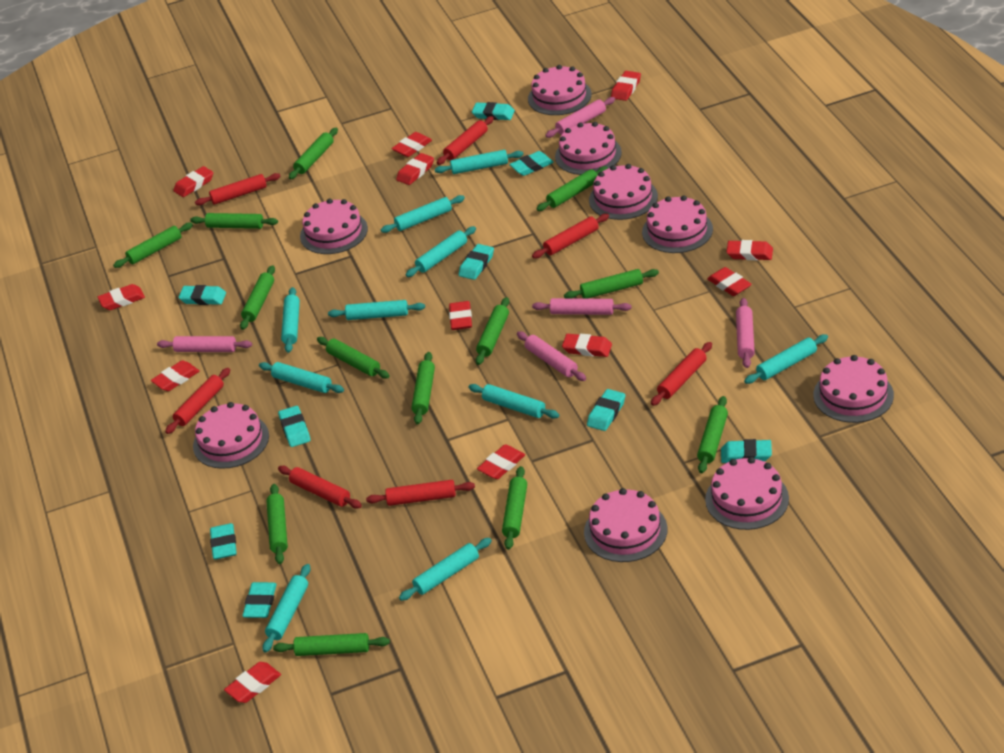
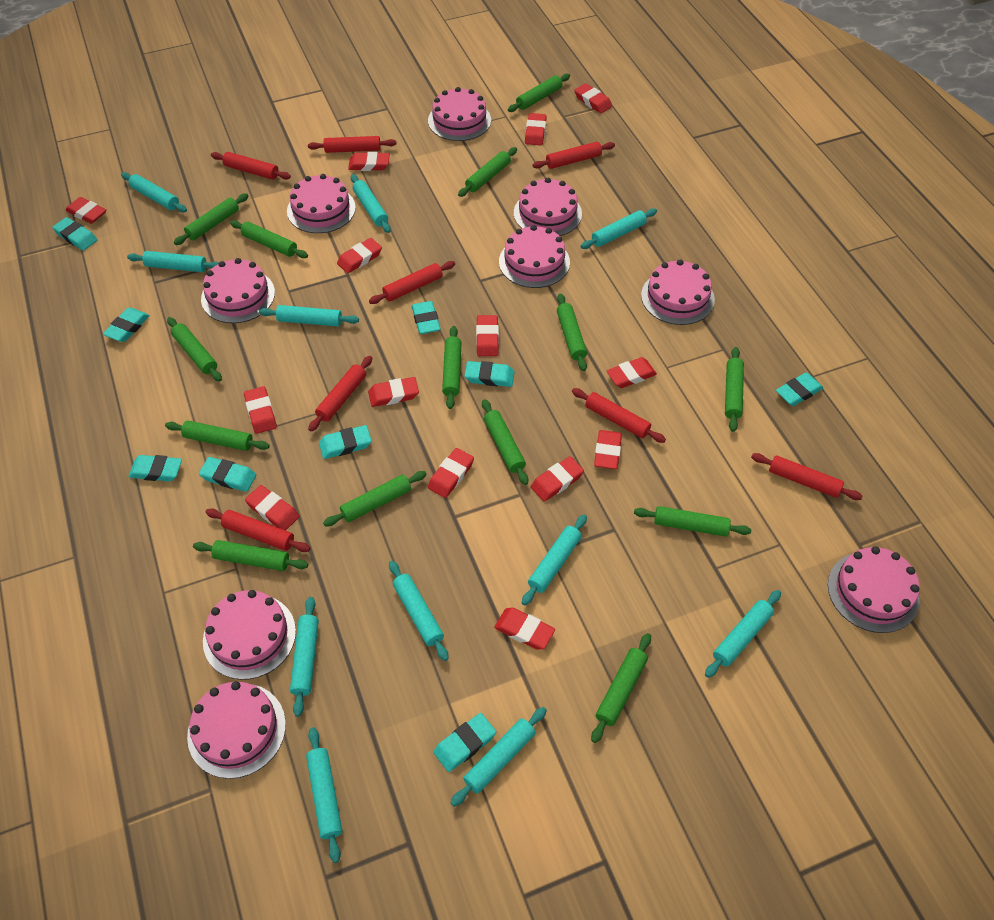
green rolling pin: [113,223,193,268] [190,213,278,229] [240,265,275,330] [266,484,288,564] [273,633,390,656] [289,128,338,179] [317,337,390,379] [411,352,435,424] [476,297,509,365] [502,466,527,550] [536,166,608,211] [564,269,659,299] [697,396,728,473] = 13 -> [165,420,270,451] [167,317,222,382] [174,193,248,245] [193,540,308,571] [230,220,308,258] [323,471,427,526] [442,326,461,409] [458,147,517,197] [482,399,528,485] [508,74,570,112] [557,293,587,371] [591,633,651,743] [634,506,751,537] [725,347,744,432] = 14
pink rolling pin: [157,336,252,352] [517,331,586,381] [532,298,632,315] [545,97,615,138] [736,298,755,368] = 5 -> none = 0
red eraser: [98,284,145,310] [151,360,200,391] [173,166,213,197] [224,662,281,703] [391,132,432,157] [396,153,434,185] [449,301,472,330] [477,444,525,479] [562,334,612,357] [611,71,641,101] [707,267,752,296] [726,240,773,260] = 12 -> [65,197,106,224] [244,386,277,434] [245,485,300,530] [337,238,382,273] [348,152,390,171] [368,377,419,407] [428,448,474,498] [476,315,499,356] [494,608,555,650] [525,113,547,145] [531,456,584,502] [574,83,612,113] [594,430,622,469] [607,357,657,388] = 14
red rolling pin: [165,368,230,434] [195,173,281,205] [278,466,362,509] [366,480,475,506] [437,116,494,165] [532,214,609,258] [651,342,712,406] = 7 -> [206,508,310,552] [211,152,291,180] [308,136,396,153] [308,356,372,432] [369,261,455,304] [532,142,615,169] [572,388,666,443] [751,453,863,500] = 8
turquoise rolling pin: [259,362,344,393] [262,564,310,653] [281,287,300,353] [328,300,425,320] [381,195,465,233] [399,538,492,601] [406,226,476,277] [435,150,523,174] [468,384,559,419] [744,334,828,384] = 10 -> [121,172,187,212] [127,251,219,272] [259,305,359,327] [290,597,319,717] [306,727,342,863] [351,174,391,233] [389,561,449,661] [451,707,547,807] [522,514,587,606] [581,208,657,249] [705,590,781,678] = 11

